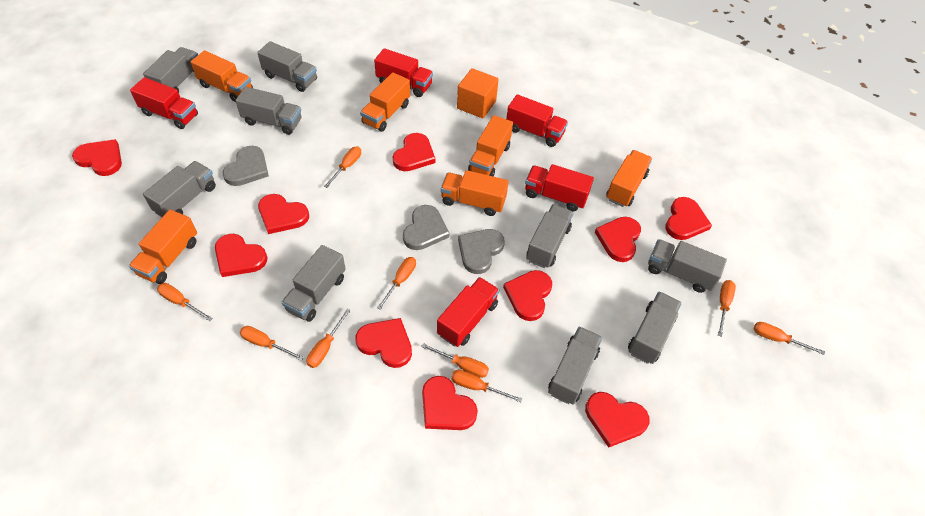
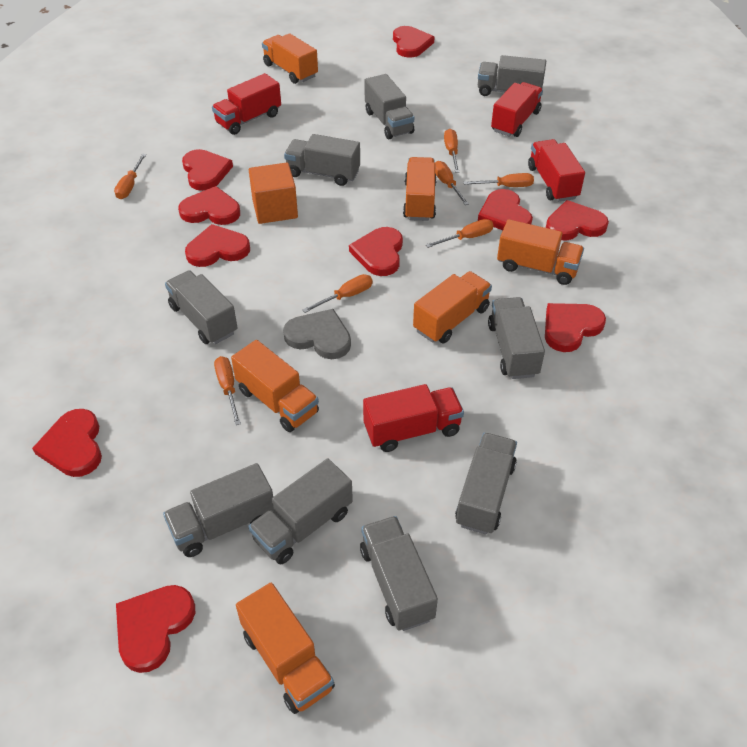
grey heart: [223,146,269,186] [403,205,449,250] [458,229,505,274] = 3 -> [283,309,351,359] = 1
orange screwdriver: [157,283,212,321] [240,326,304,361] [306,309,351,368] [324,146,361,188] [377,257,416,310] [421,343,489,378] [451,370,522,402] [718,280,736,337] [754,322,825,355] = 9 -> [114,154,146,199] [214,356,241,425] [302,274,373,313] [426,219,493,248] [435,161,469,205] [444,129,459,173] [464,173,534,187] = 7
red truck: [130,77,198,129] [374,48,433,97] [437,277,499,347] [506,94,568,147] [525,164,594,211] = 5 -> [212,73,281,135] [363,384,464,452] [491,82,543,137] [528,139,585,202] = 4

